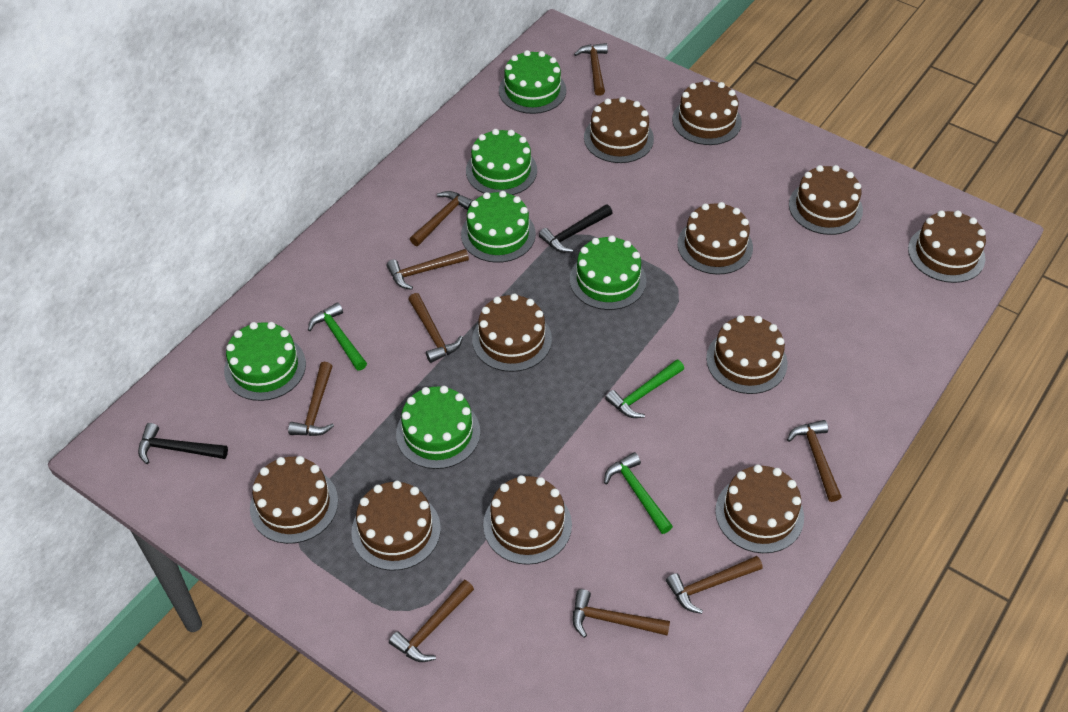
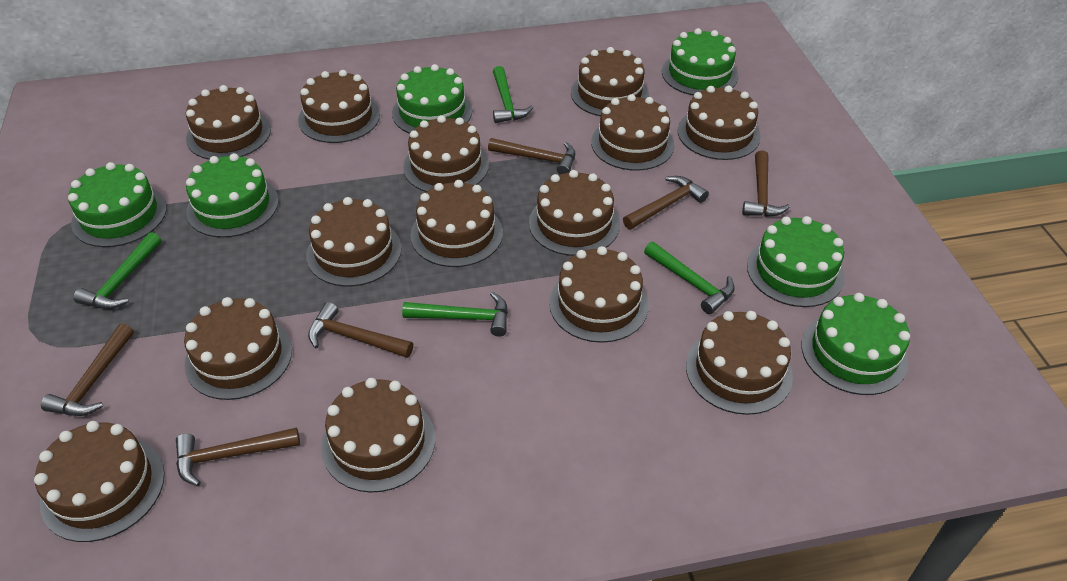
black hammer: [138,423,228,464] [539,204,612,253] = 2 -> none = 0
brown cake: [250,456,338,544] [351,481,441,571] [472,293,552,372] [483,475,572,565] [584,97,654,163] [672,80,742,145] [678,202,753,275] [706,315,788,394] [715,464,804,553] [789,165,863,235] [908,210,986,283] = 11 -> [34,421,165,542] [184,297,292,400] [186,85,271,160] [298,70,380,143] [306,197,402,287] [321,378,435,493] [403,115,489,192] [410,180,503,267] [529,170,620,256] [549,246,648,343] [571,47,649,116] [591,94,674,171] [678,86,761,160] [686,311,793,415] = 14
brown hammer: [288,362,334,436] [387,249,469,290] [389,580,474,662] [408,293,463,363] [410,191,474,246] [573,589,670,638] [574,43,608,96] [666,556,763,614] [787,420,842,502] = 9 -> [41,323,134,416] [176,427,300,486] [308,302,413,358] [488,138,576,174] [623,176,709,229] [742,150,790,217] = 6
green hammer: [308,302,367,371] [604,452,673,534] [605,359,684,418] = 3 -> [74,232,161,309] [402,292,508,337] [493,66,533,123] [644,242,735,314] = 4

